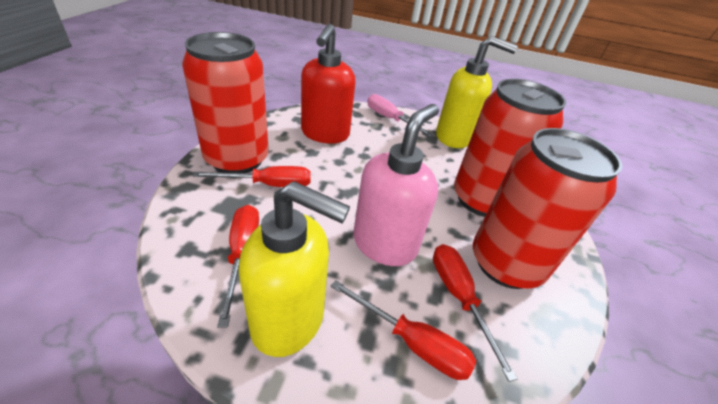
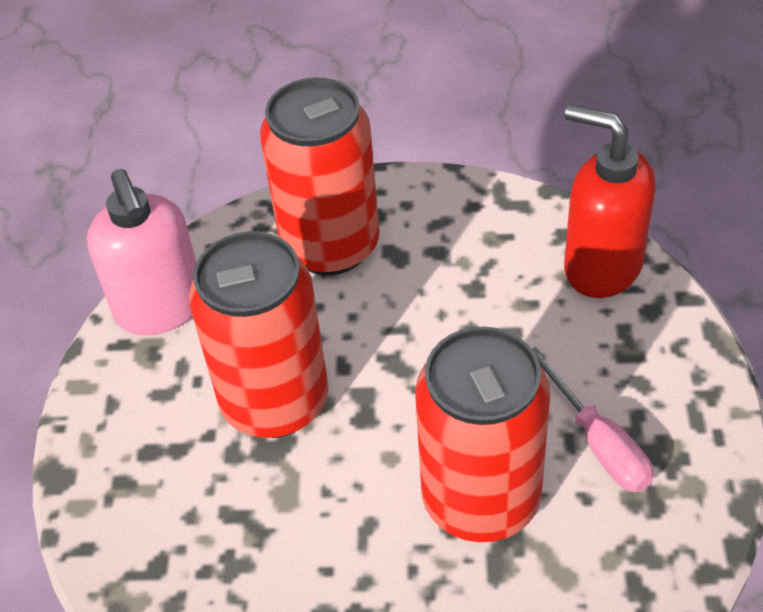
red screwdriver: [193,166,311,187] [217,205,259,328] [331,280,476,380] [433,244,518,382] = 4 -> none = 0
yellow soap dispenser: [239,181,350,357] [436,36,518,148] = 2 -> none = 0

